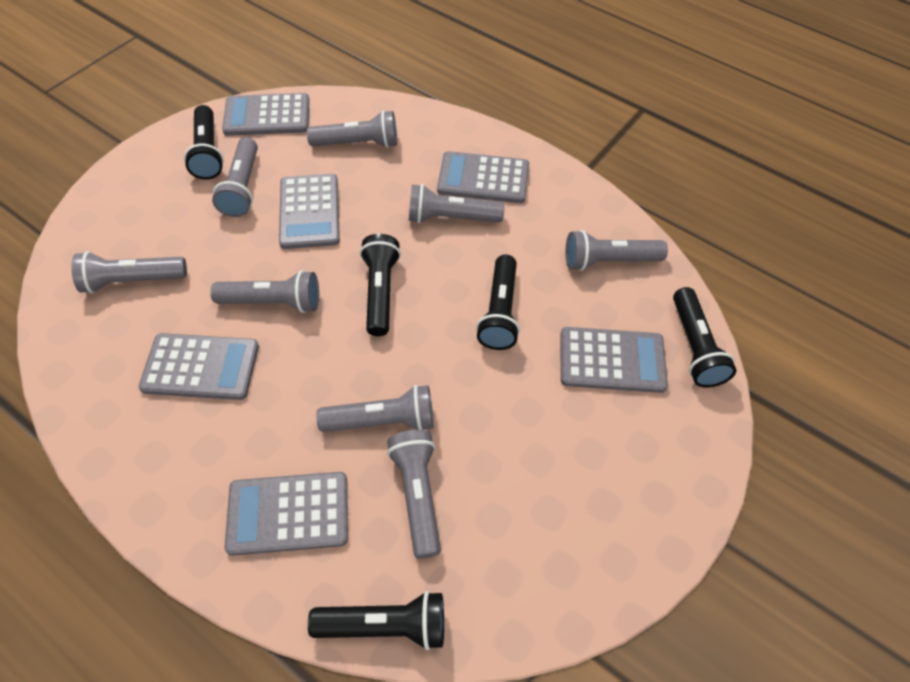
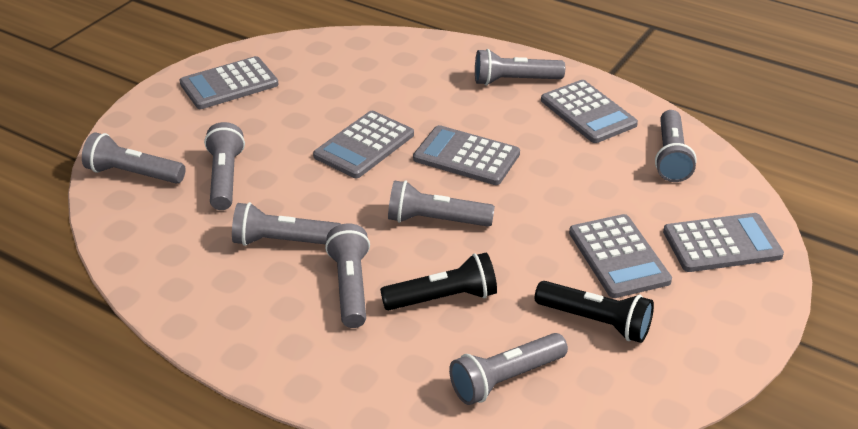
black flashlight: [184,105,224,180] [308,591,444,650] [360,234,401,336] [476,255,520,350] [673,287,736,387] = 5 -> [380,253,497,310] [535,281,654,343] = 2

